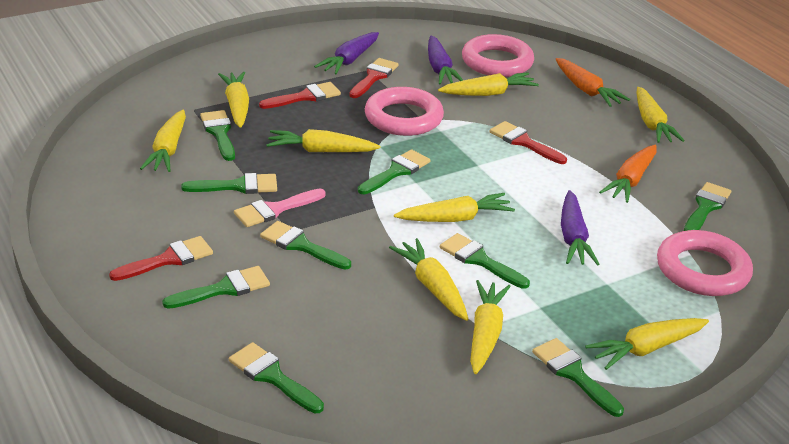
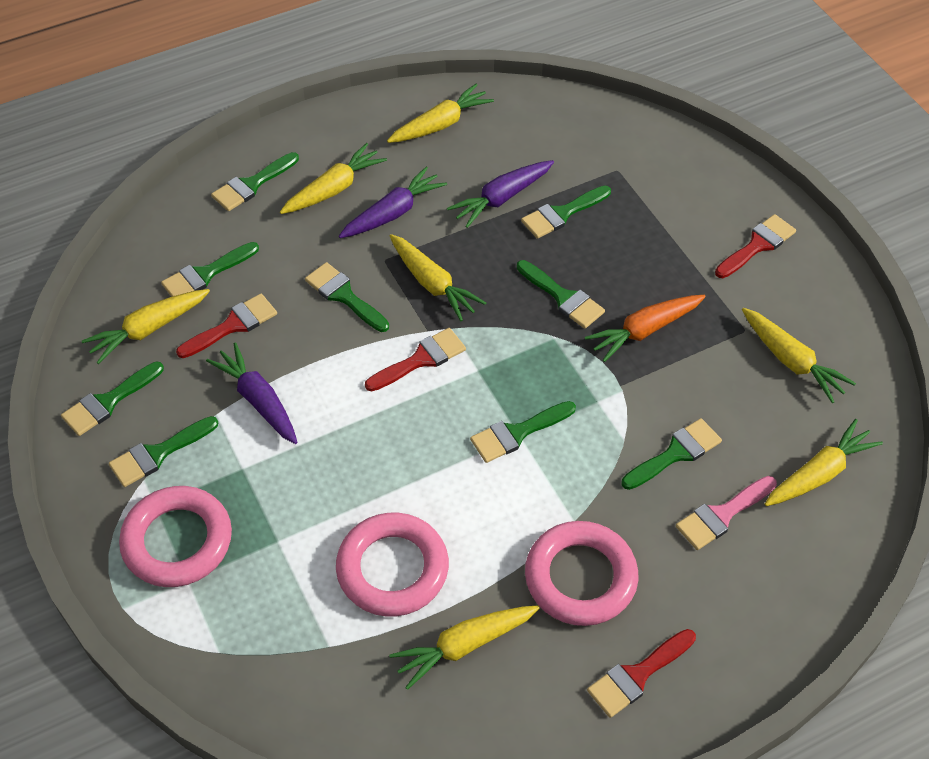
orange carrot: [556,58,630,107] [599,145,656,203] = 2 -> [585,295,706,362] = 1
yellow carrot: [140,110,186,172] [218,72,249,128] [266,129,380,152] [389,238,468,321] [394,193,515,222] [438,72,539,96] [470,280,511,374] [585,318,709,370] [637,87,684,143] = 9 -> [82,289,210,364] [280,143,387,214] [387,84,494,143] [389,605,540,690] [390,234,486,321] [742,308,856,403] [765,419,883,506] = 7

